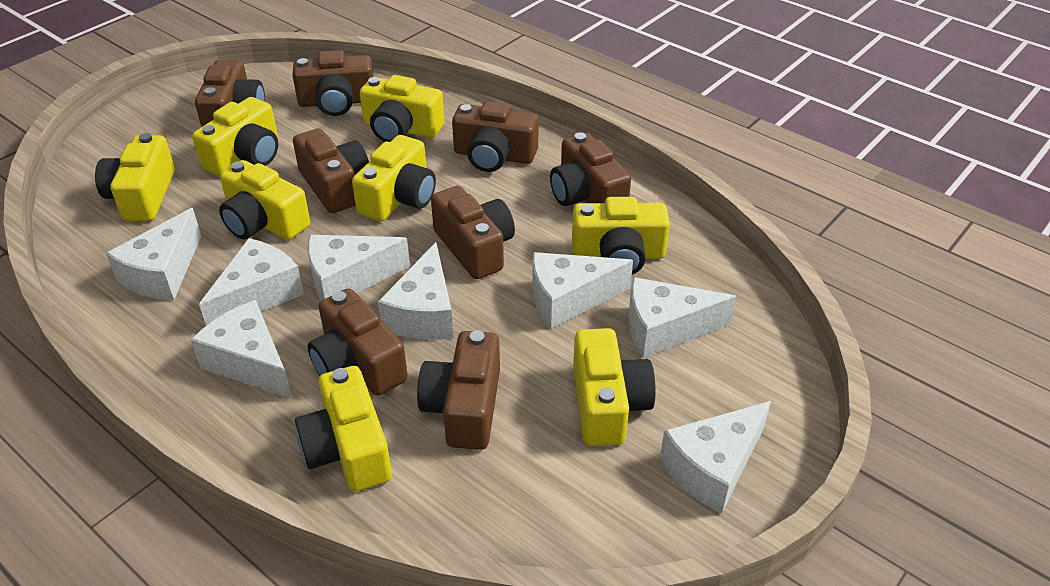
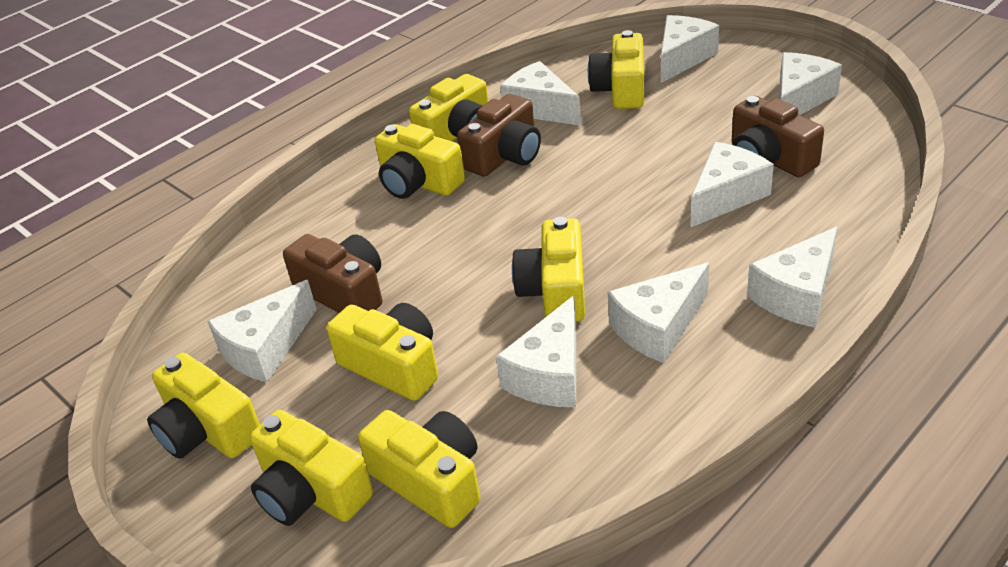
brown camera: [195,60,265,127] [292,50,374,116] [293,129,369,213] [308,288,408,396] [417,330,500,450] [431,186,515,279] [452,101,539,172] [550,132,631,206] = 8 -> [283,234,382,313] [457,94,541,177] [732,96,824,177] = 3

